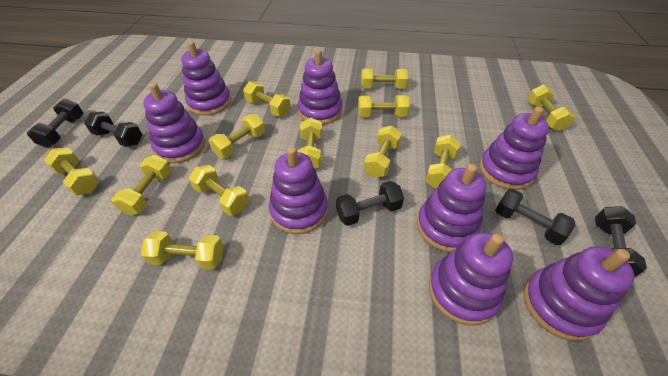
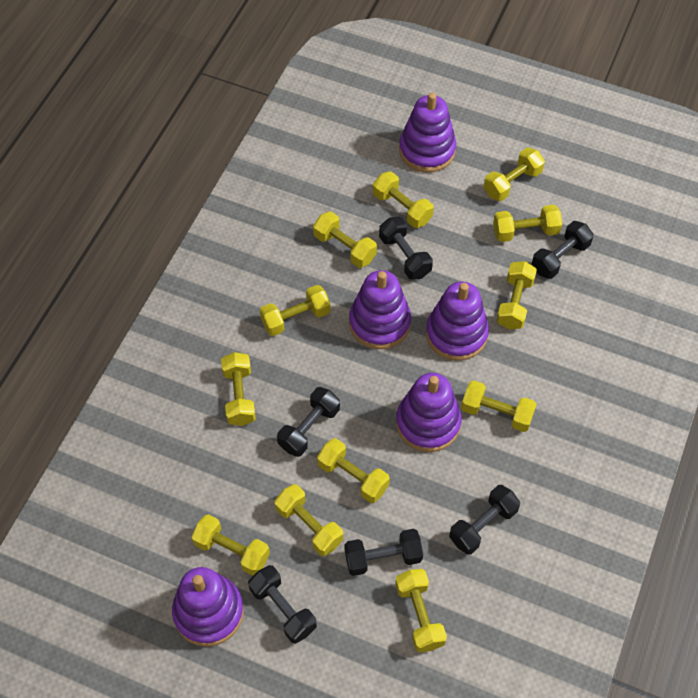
black dumbbell: [27,99,83,148] [84,112,142,147] [336,181,404,226] [495,188,575,245] [595,206,647,278] = 5 -> [248,565,317,644] [277,387,340,457] [344,529,423,576] [379,217,433,280] [449,485,520,555] [532,221,594,279] = 6
purple stacking toy: [143,83,205,163] [181,41,231,116] [269,147,328,234] [298,49,343,125] [417,164,486,252] [429,232,513,326] [480,106,549,190] [523,246,635,341] = 8 -> [172,567,244,647] [349,270,411,349] [396,373,462,452] [399,93,456,172] [426,282,489,361] = 5

